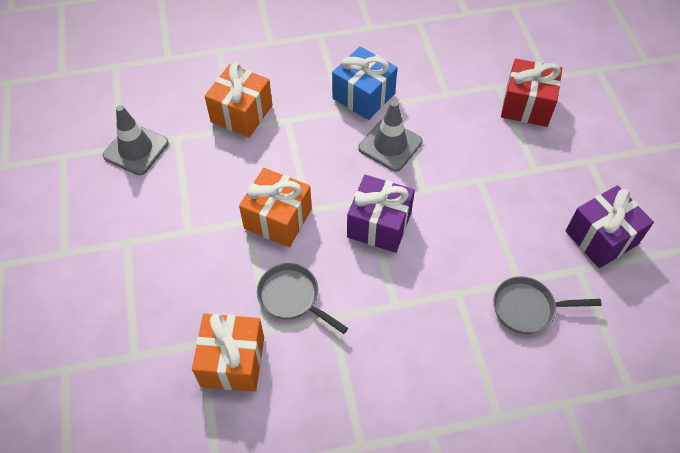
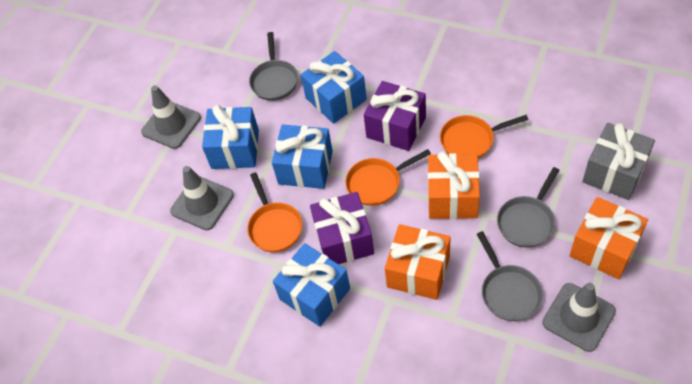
blue gift: [332,46,398,120] = 1 -> [202,105,259,169] [272,125,333,189] [273,243,350,327] [301,51,367,124] = 4
grey gift: none = 0 -> [582,123,655,200] = 1
grey pan: [257,263,348,334] [493,276,602,334] = 2 -> [249,32,298,101] [477,231,543,321] [497,167,560,247] = 3
grey traffic cone: [103,105,169,175] [358,101,423,171] = 2 -> [141,85,201,149] [170,166,234,230] [542,283,616,352] = 3
orange pan: none = 0 -> [247,172,302,252] [345,149,431,206] [440,115,528,158] = 3
red gift: [501,58,562,127] = 1 -> none = 0

